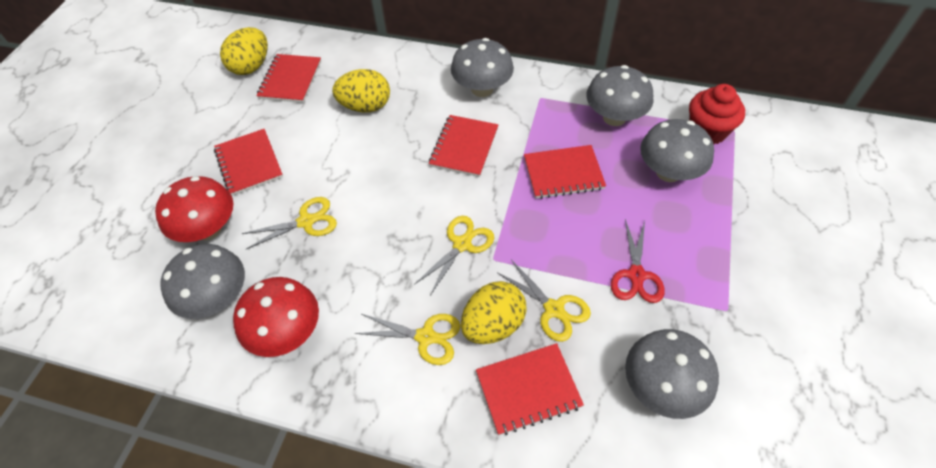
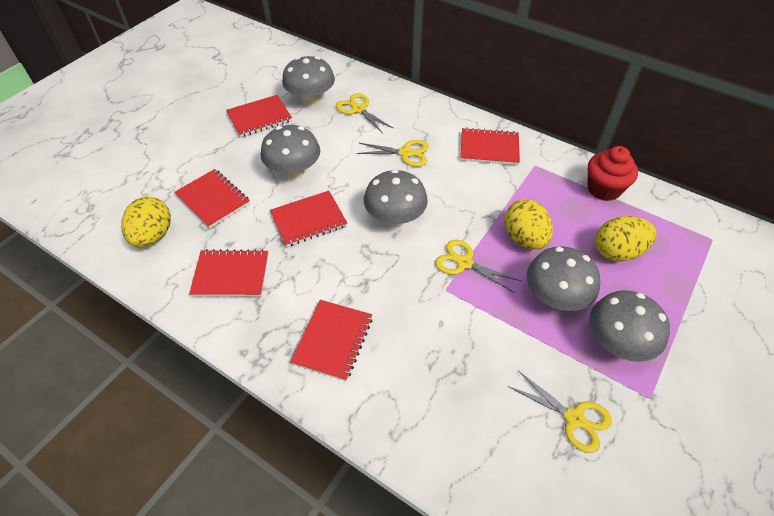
red mushroom: [155,176,233,242] [233,277,319,357] = 2 -> none = 0
red notebook: [214,129,283,196] [256,54,321,103] [429,115,498,177] [476,343,584,435] [524,145,606,199] = 5 -> [174,169,250,228] [189,249,268,297] [226,95,292,137] [270,191,347,247] [290,300,372,381] [460,128,520,165] = 6
red scissors: [611,219,665,303] = 1 -> none = 0

